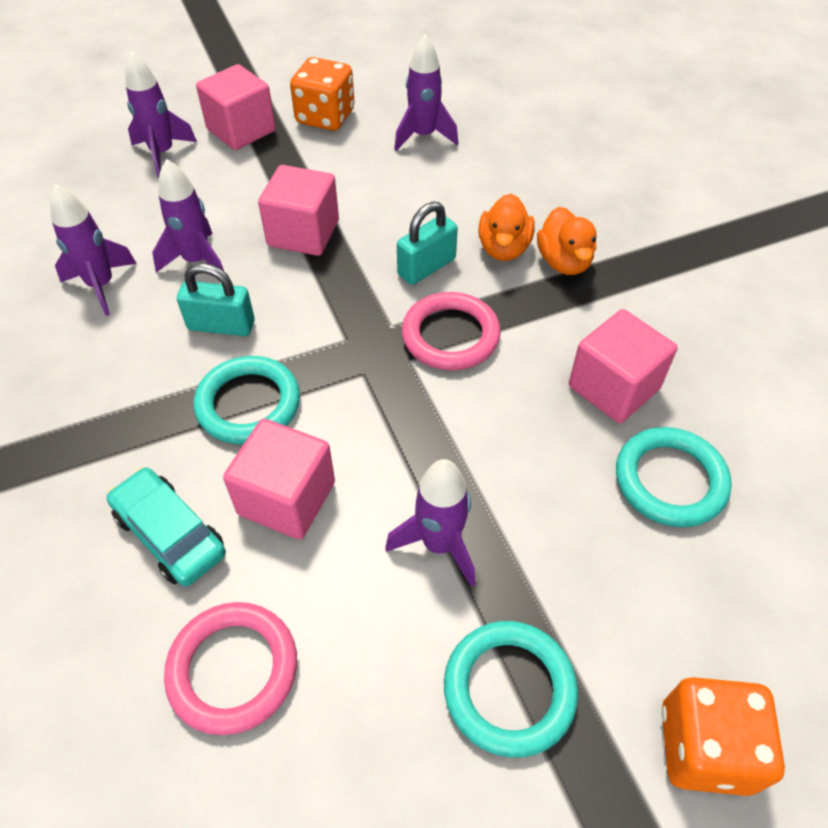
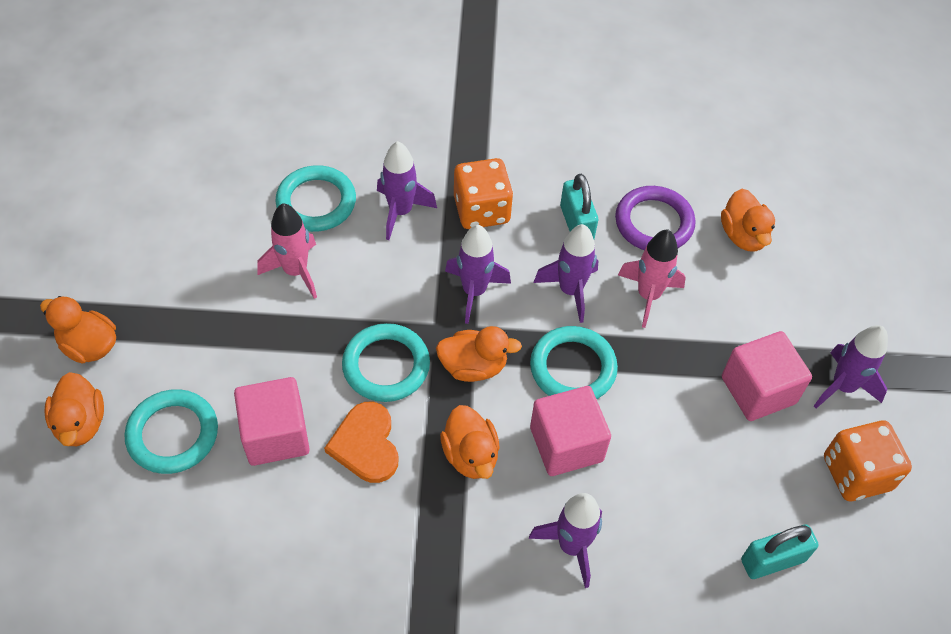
orange duck: [478,194,535,261] [537,207,597,275] = 2 -> [40,296,116,364] [45,372,104,446] [436,326,522,382] [440,405,500,479] [721,189,775,252] = 5
orange heart: none = 0 -> [324,402,399,483] = 1
pink cube: [196,64,276,150] [223,419,335,540] [258,165,339,256] [569,309,677,423] = 4 -> [234,377,310,466] [530,386,611,476] [722,331,812,421] = 3
pink ring: [164,602,297,735] [402,292,501,370] = 2 -> none = 0
pink rocket: none = 0 -> [257,203,317,299] [618,230,686,328] = 2
purple ring: none = 0 -> [615,186,695,250] = 1
turquoise car: [107,467,226,586] = 1 -> none = 0
turquoise ring: [194,356,300,444] [444,621,578,758] [616,427,732,527] = 3 -> [124,389,218,474] [275,165,356,232] [342,323,430,402] [530,326,618,399] = 4

